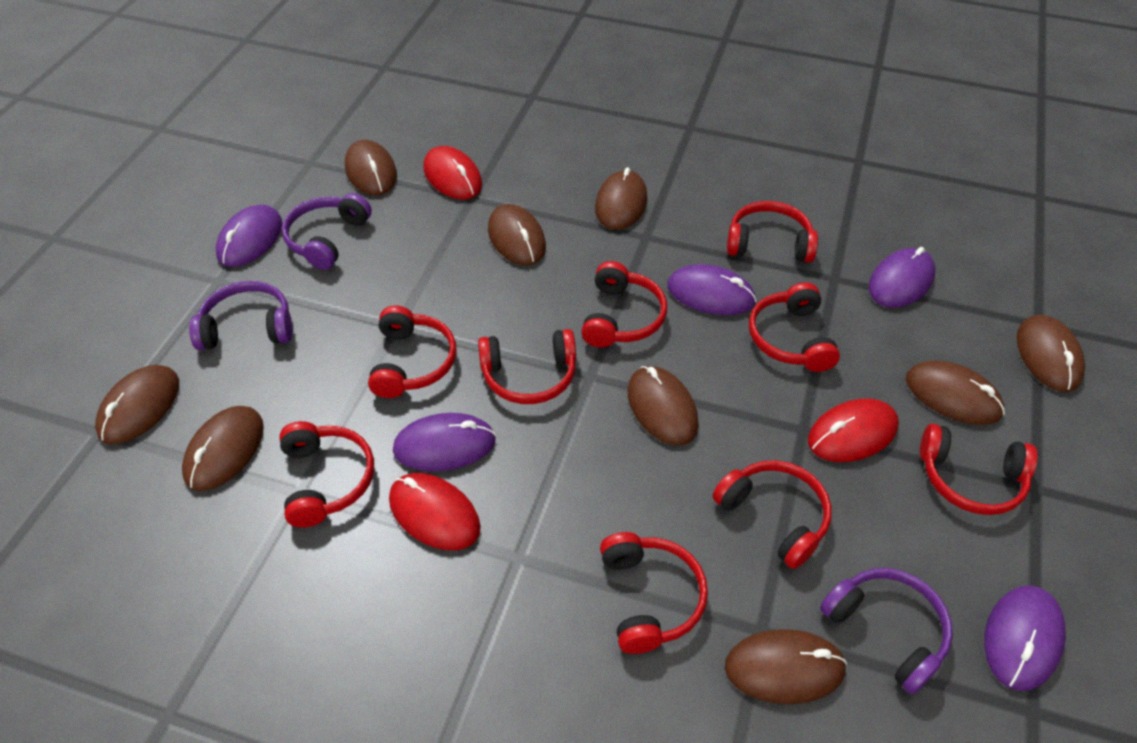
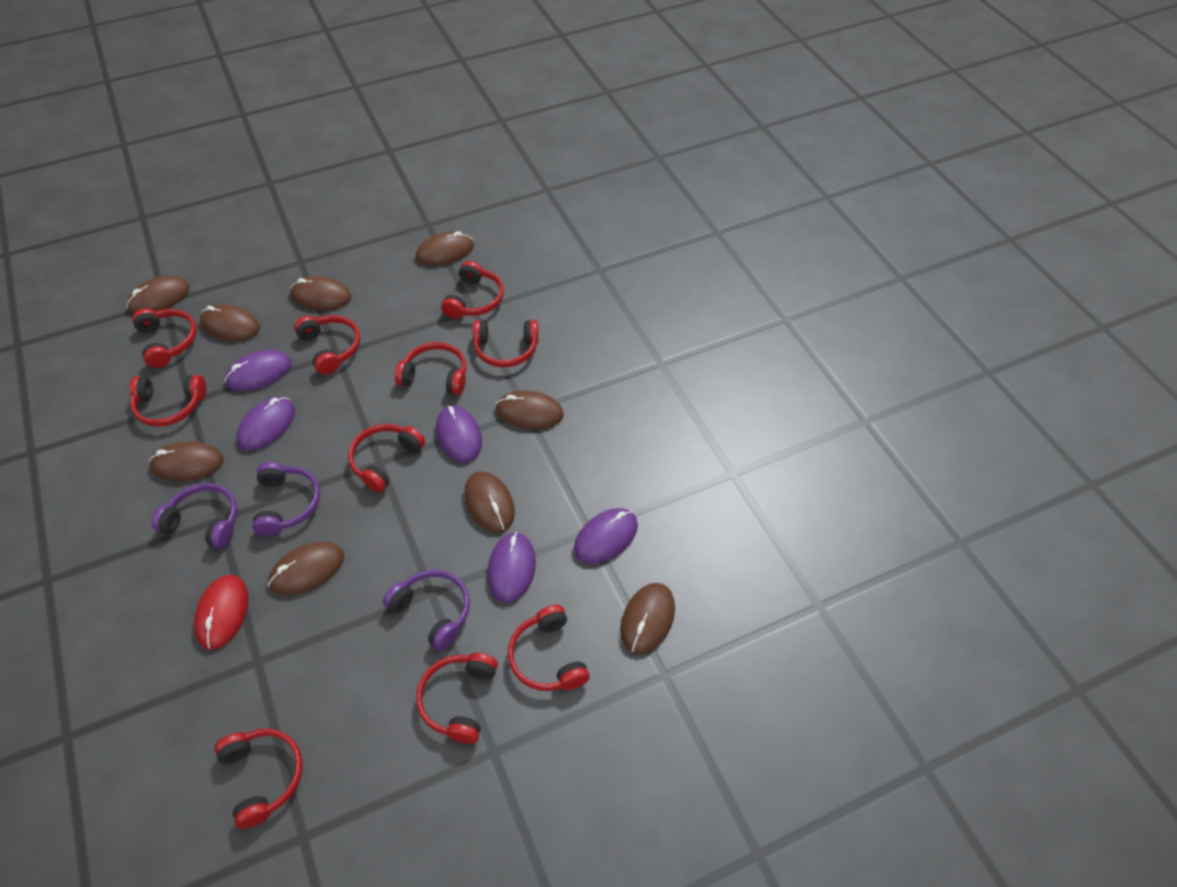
red headphones: [279,421,374,527] [368,305,457,398] [478,329,576,404] [581,261,667,347] [600,532,708,654] [713,460,832,569] [727,201,818,263] [749,282,840,372] [920,424,1038,515] = 9 -> [129,375,206,427] [132,308,197,368] [214,728,303,829] [294,315,360,375] [348,424,425,493] [395,342,467,395] [416,653,498,744] [441,261,504,319] [472,320,539,368] [508,605,590,691] = 10
red mouse: [389,473,481,550] [423,146,482,199] [808,399,899,462] = 3 -> [194,575,248,650] = 1

